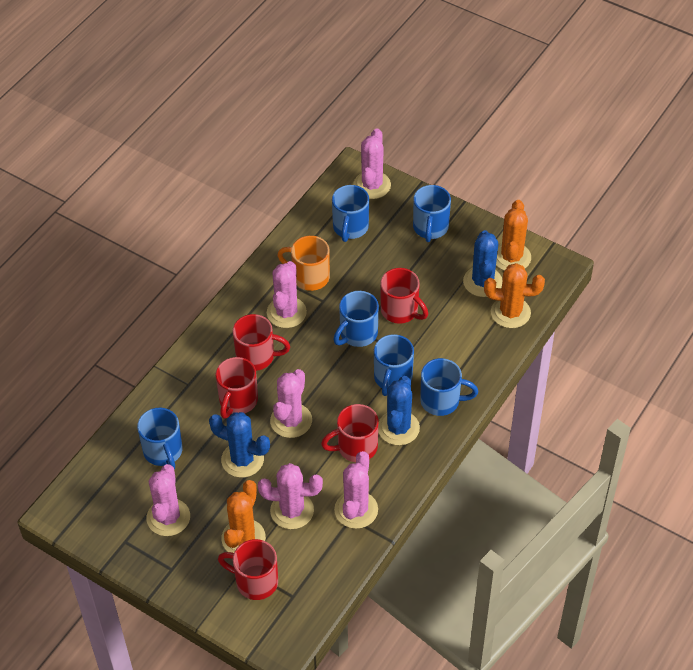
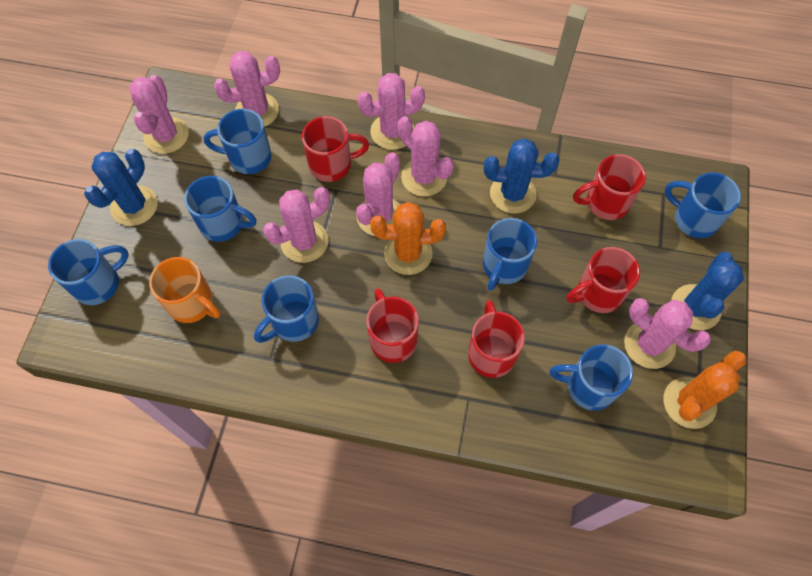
blue mug: [137,407,182,469] [332,185,369,242] [333,291,379,347] [374,334,414,396] [413,185,451,242] [420,358,478,416] = 6 -> [48,239,129,305] [184,176,256,242] [204,109,272,174] [254,275,319,343] [483,218,537,291] [550,344,633,411] [665,172,741,238] = 7
orange cactus: [221,480,266,553] [484,263,545,328] [496,200,531,271] = 3 -> [370,202,446,275] [663,351,746,429] = 2
pink cactus: [146,464,190,536] [258,463,323,529] [267,261,307,328] [270,369,312,438] [334,451,378,529] [353,128,391,199] = 6 -> [129,75,189,154] [214,51,280,127] [263,187,330,263] [356,152,400,236] [357,73,425,150] [398,116,454,197] [624,298,711,369] = 7

